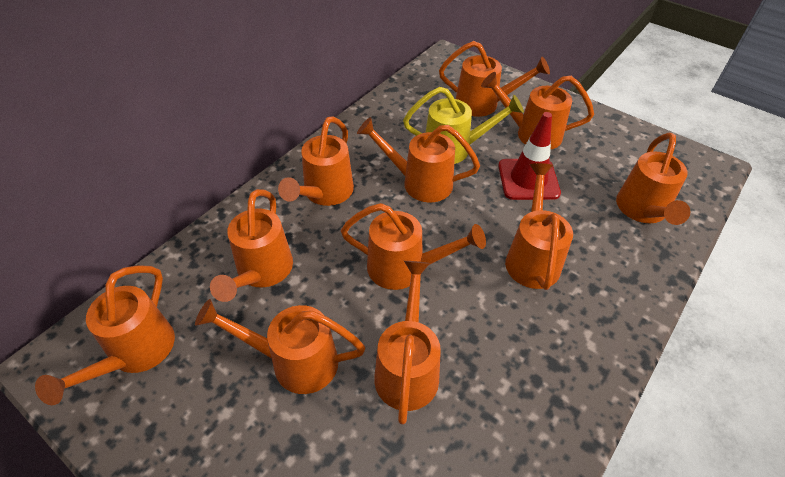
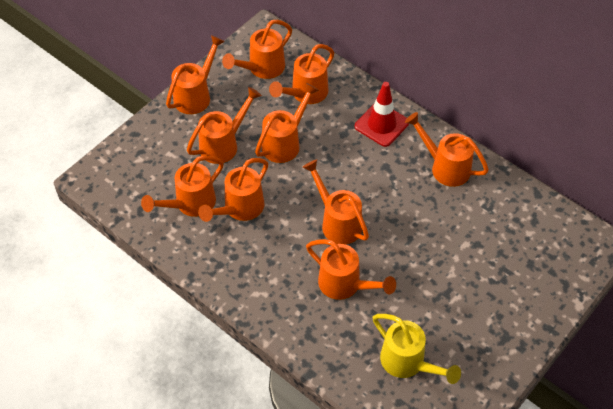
orange watering can: [35,265,175,405] [195,299,365,394] [210,189,293,302] [278,116,354,206] [341,203,486,290] [357,117,480,202] [374,261,441,425] [439,41,550,117] [481,72,594,150] [505,163,573,290] [616,133,691,225] = 11 -> [141,156,224,217] [166,35,225,114] [187,87,262,164] [198,158,268,222] [222,20,292,79] [255,83,319,163] [269,44,334,104] [302,159,369,244] [306,239,396,300] [405,112,489,187] = 10

